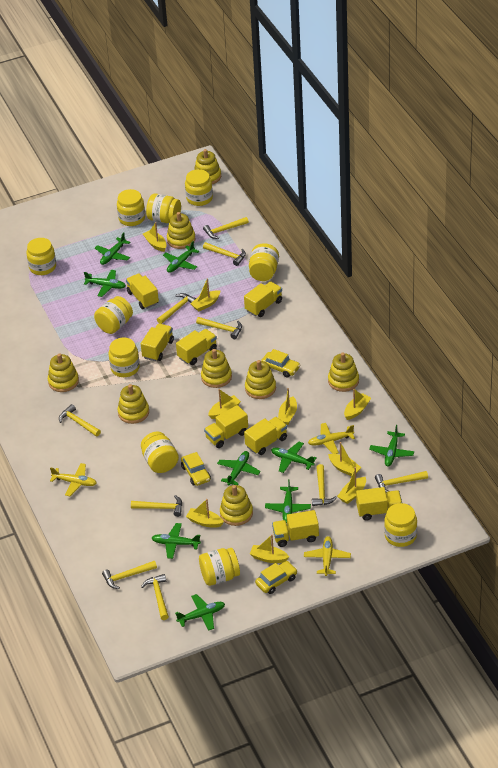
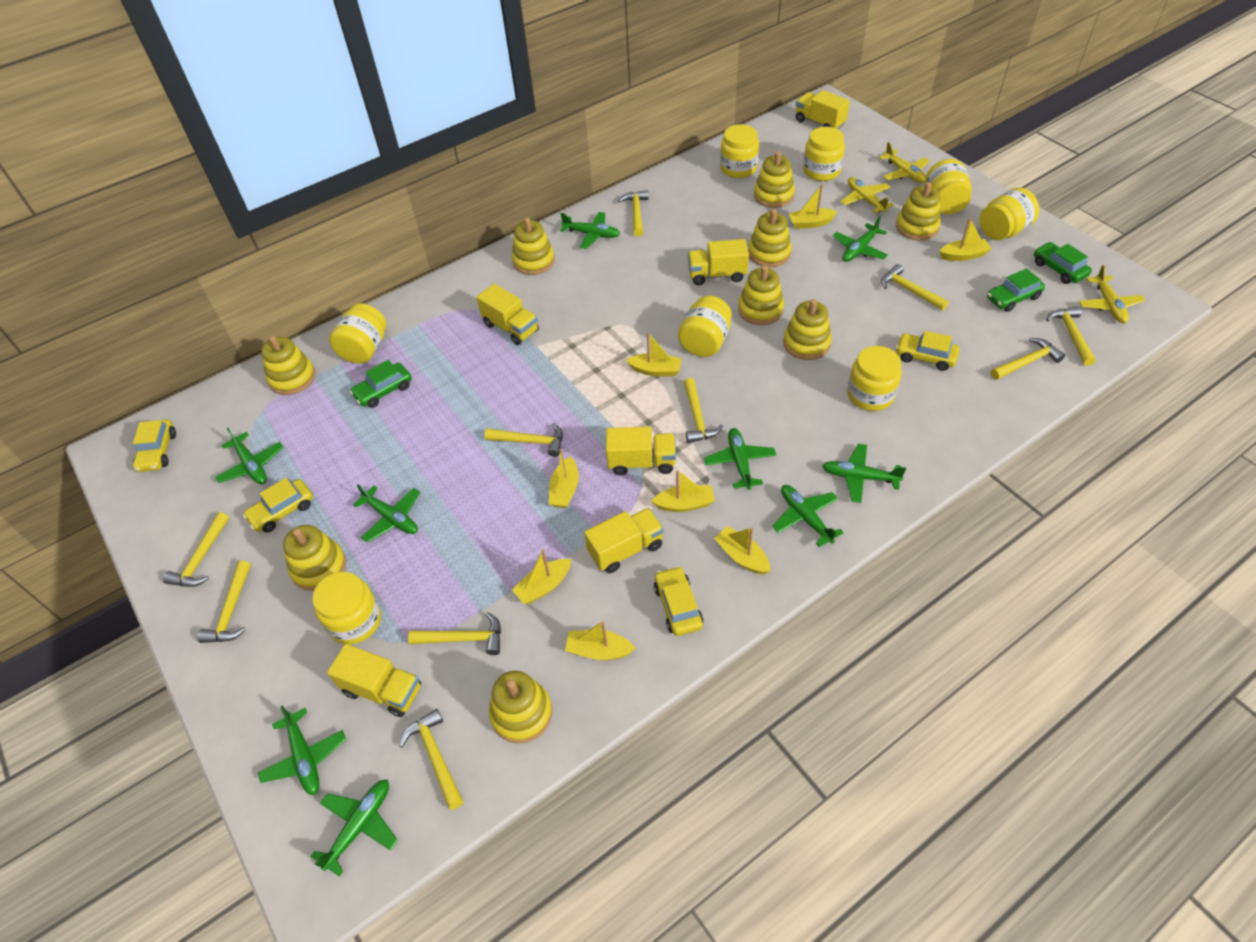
green car: none = 0 -> [350,360,412,408] [987,269,1045,312] [1034,242,1092,284] = 3
yellow boat: [143,222,167,252] [186,499,224,527] [190,278,220,312] [208,389,241,419] [250,535,289,563] [278,388,297,425] [328,442,362,476] [337,467,366,504] [344,388,371,420] = 9 -> [512,549,571,604] [549,449,579,508] [565,621,636,660] [626,332,682,376] [651,470,715,512] [714,526,770,575] [789,184,837,229] [940,217,991,261] = 8
yellow car: [181,452,211,486] [255,561,297,594] [261,349,300,377] = 3 -> [133,419,176,472] [243,478,313,532] [654,566,703,636] [896,331,960,371] = 4
yellow jar: [26,238,56,275] [94,296,133,334] [109,338,140,377] [117,189,145,226] [141,432,179,473] [146,194,181,223] [185,169,213,206] [199,548,240,586] [249,243,279,281] [384,503,417,547] = 10 -> [313,572,381,644] [329,303,386,364] [678,296,732,357] [720,124,759,178] [803,127,845,181] [847,346,902,411] [925,159,972,214] [979,188,1040,240] = 8
yellow stacking toy: [48,353,79,392] [118,384,149,424] [167,212,195,249] [194,149,221,184] [201,349,232,388] [220,485,253,526] [245,360,276,399] [328,353,359,392] = 8 -> [261,336,315,395] [283,525,346,591] [489,671,552,743] [512,217,555,275] [738,265,784,325] [748,209,792,267] [754,151,795,208] [783,299,832,360] [896,182,941,241] = 9
yellow truck: [126,273,159,309] [141,323,174,361] [176,329,217,365] [204,405,248,448] [244,282,282,317] [244,417,287,455] [272,510,319,547] [356,487,402,521] = 8 -> [327,644,421,717] [477,284,539,345] [584,508,664,573] [606,427,676,475] [688,239,749,285] [796,90,850,129] = 6

